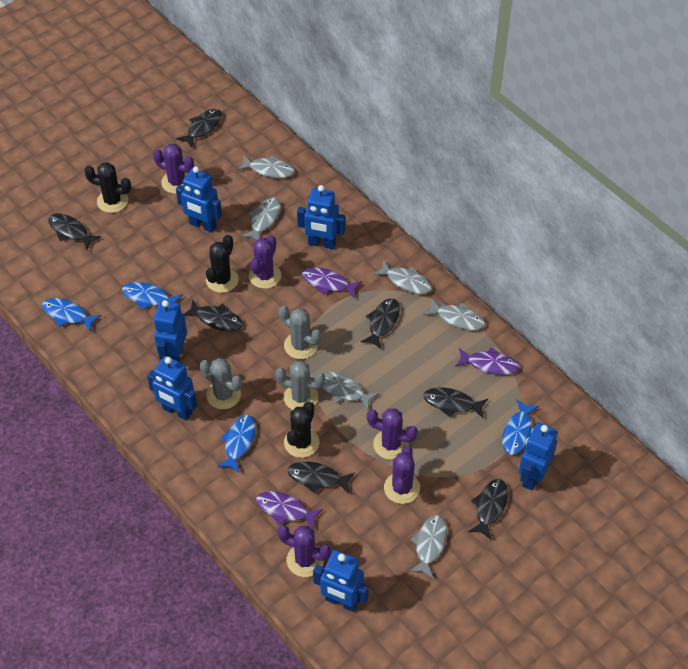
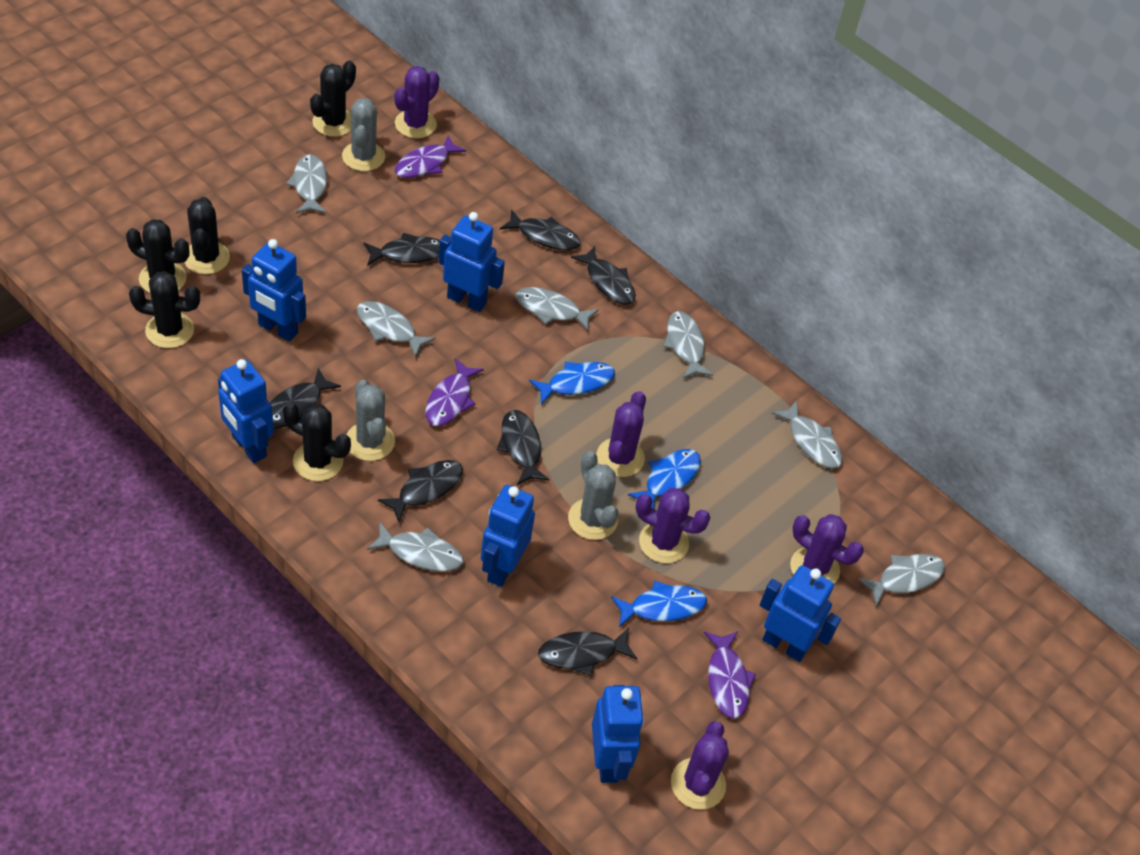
black cactus: [84,162,131,213] [206,235,239,293] [284,401,319,458] = 3 -> [126,219,190,293] [129,271,200,348] [184,197,230,274] [283,403,351,481] [310,61,356,137] = 5
blue fish: [42,298,102,331] [122,282,183,310] [217,415,256,473] [502,399,539,455] = 4 -> [529,362,615,405] [611,581,707,627] [628,449,701,509] = 3
grey fish: [237,155,295,178] [241,198,281,240] [322,372,379,411] [373,259,432,294] [409,515,447,579] [424,298,485,330] = 6 -> [286,154,327,213] [357,301,435,358] [367,523,463,572] [515,287,599,332] [663,311,713,379] [772,400,842,469] [858,554,945,606] = 7

